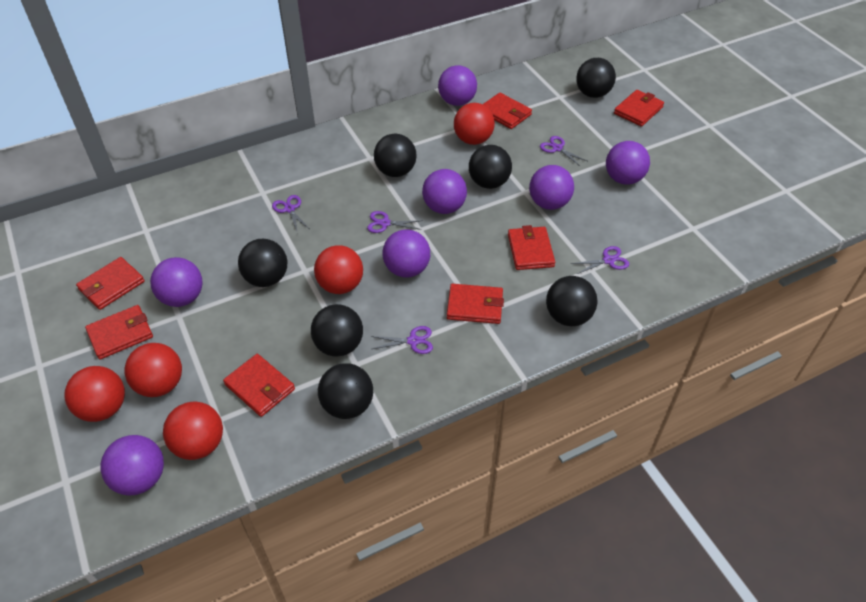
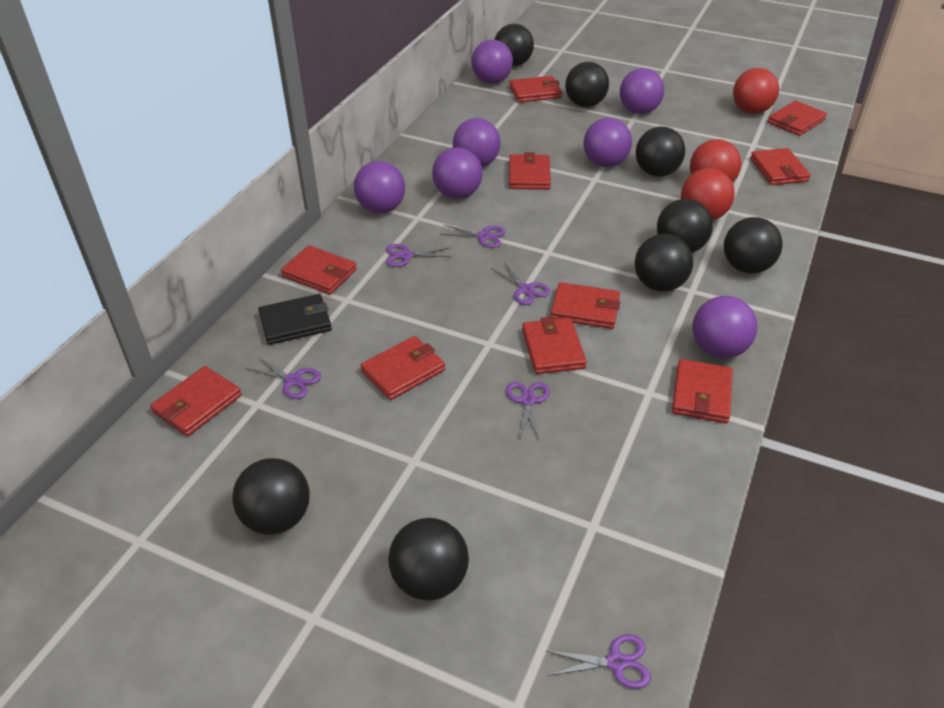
black ball: [238,239,287,287] [311,304,363,357] [318,363,373,419] [374,134,416,177] [469,145,512,189] [546,276,598,326] [576,58,616,98] = 7 -> [232,458,310,535] [388,518,469,600] [494,24,534,67] [565,62,609,107] [635,234,693,292] [636,127,685,176] [657,199,713,253] [724,217,782,274] = 8
black wallet: none = 0 -> [258,294,332,345] = 1
purple scissors: [272,195,309,234] [367,211,423,233] [371,326,433,354] [540,136,587,166] [571,246,629,274] = 5 -> [246,356,321,399] [386,244,451,267] [440,225,505,248] [491,262,550,305] [506,382,550,442] [546,634,651,689] = 6
red ball: [64,366,125,422] [125,343,182,397] [163,402,223,460] [314,245,363,294] [454,103,495,145] = 5 -> [681,168,735,220] [690,139,741,183] [733,68,779,114] = 3
red wallet: [76,257,145,310] [85,305,153,360] [223,354,295,417] [447,284,504,324] [483,93,532,129] [508,225,555,270] [614,90,664,126] = 7 -> [150,366,242,436] [281,245,357,295] [360,336,445,400] [509,76,562,103] [509,152,551,190] [522,316,587,374] [550,282,620,329] [672,359,733,423] [750,148,811,185] [768,101,827,136] = 10

